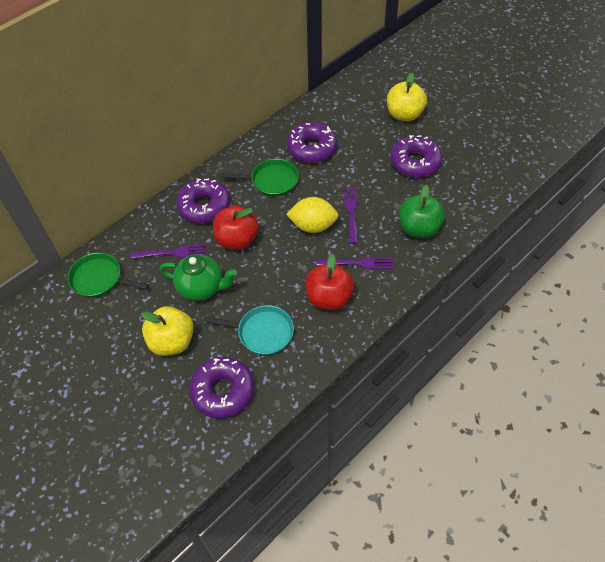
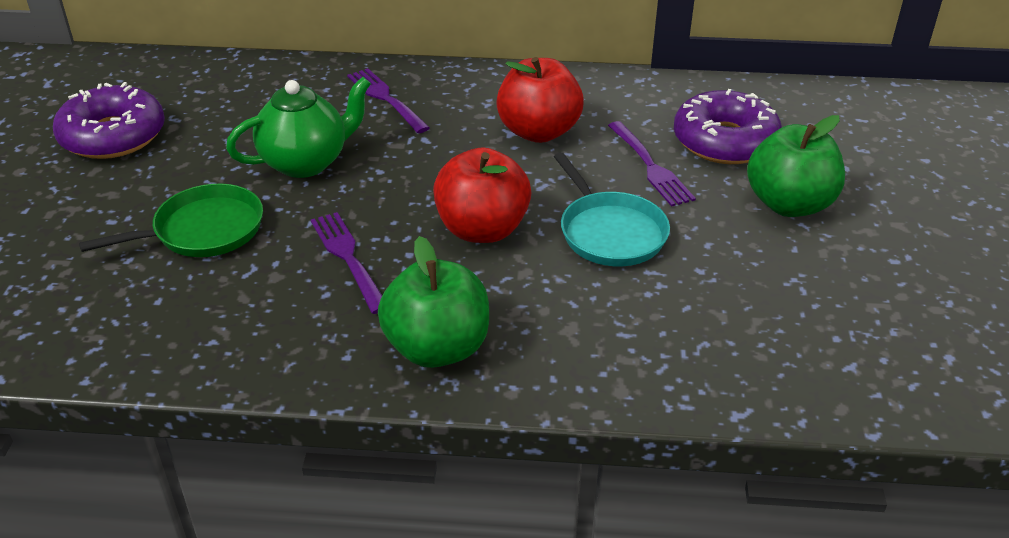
green apple: [399,185,445,238] = 1 -> [378,236,489,368] [747,115,845,217] = 2
green pan: [68,253,149,297] [220,159,299,196] = 2 -> [79,184,263,257] = 1
purple donut: [176,179,230,223] [189,357,254,419] [287,122,337,163] [390,135,443,178] = 4 -> [53,82,165,159] [674,89,782,164] = 2
yellow apple: [141,306,194,356] [387,73,427,122] = 2 -> none = 0
yellow lemon: [286,197,339,233] = 1 -> none = 0

